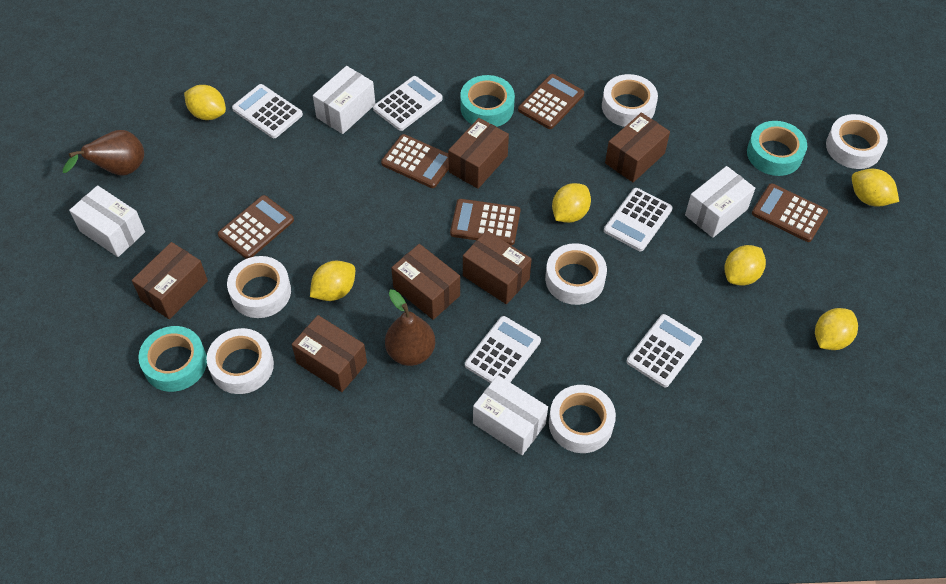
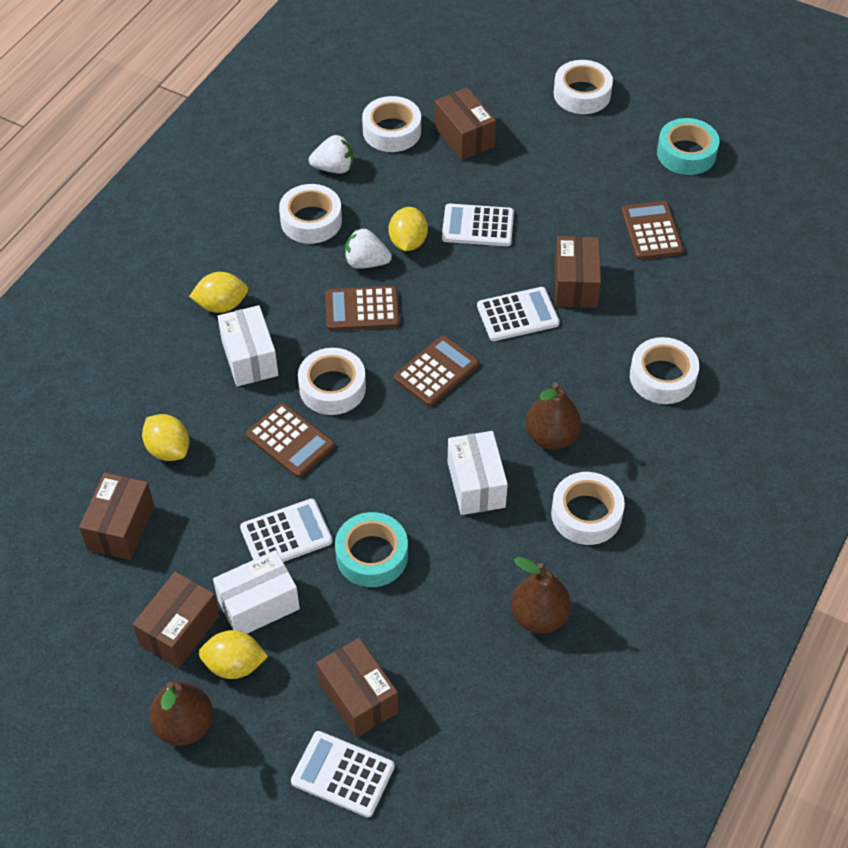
brown box: [132,242,208,319] [292,315,367,392] [391,244,460,320] [448,118,509,189] [463,230,532,304] [605,112,670,182] = 6 -> [79,473,154,560] [133,572,220,668] [316,638,399,738] [434,87,496,160] [555,236,601,308] = 5
brown calculator: [218,195,294,259] [381,134,449,188] [450,199,520,245] [518,74,584,129] [752,183,828,242] = 5 -> [246,403,335,478] [325,286,400,331] [394,335,479,407] [621,201,684,260] = 4
brown pear: [63,130,144,176] [385,290,435,366] = 2 -> [149,681,213,746] [511,557,571,634] [526,382,581,450] = 3
turquoise tape: [138,326,207,392] [460,75,515,127] [747,121,807,176] = 3 -> [335,512,408,587] [657,118,720,175] = 2
white box: [69,185,145,257] [313,66,375,134] [473,375,548,455] [685,166,755,238] = 4 -> [213,550,300,634] [217,305,278,386] [448,431,508,515] = 3
white calculator: [232,84,303,138] [373,76,443,131] [465,316,541,383] [604,188,673,251] [626,314,702,388] = 5 -> [240,499,333,562] [291,731,394,817] [442,204,514,246] [477,287,560,341] = 4
white strawberry: none = 0 -> [309,135,353,173] [345,228,392,269] = 2
yellow lemon: [184,85,226,120] [310,260,355,301] [552,183,591,223] [725,245,766,286] [815,308,858,350] [852,169,899,207] = 6 -> [142,414,189,461] [189,272,248,313] [199,630,268,679] [389,207,428,251] = 4

